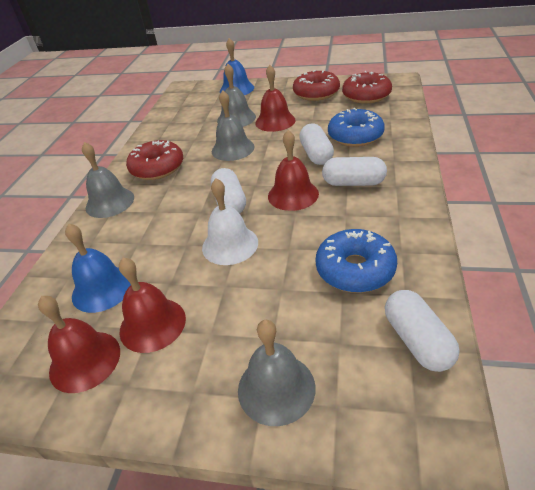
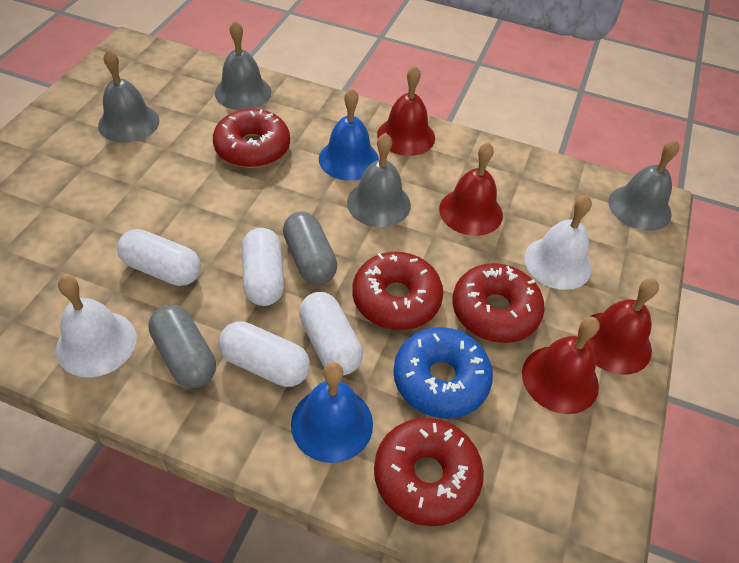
blue donut: [316,229,397,293] [328,108,385,147] = 2 -> [393,327,493,419] = 1
grey capsule: none = 0 -> [148,305,216,388] [283,211,337,285] = 2
red donut: [126,140,183,180] [293,70,340,101] [342,71,392,104] = 3 -> [213,109,290,168] [352,252,443,330] [374,418,484,526] [452,263,545,343] = 4
white bell: [202,179,258,265] = 1 -> [56,276,136,377] [524,195,592,290] = 2

